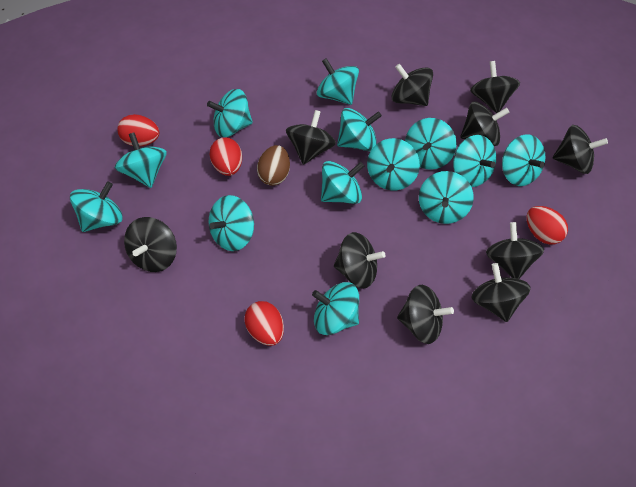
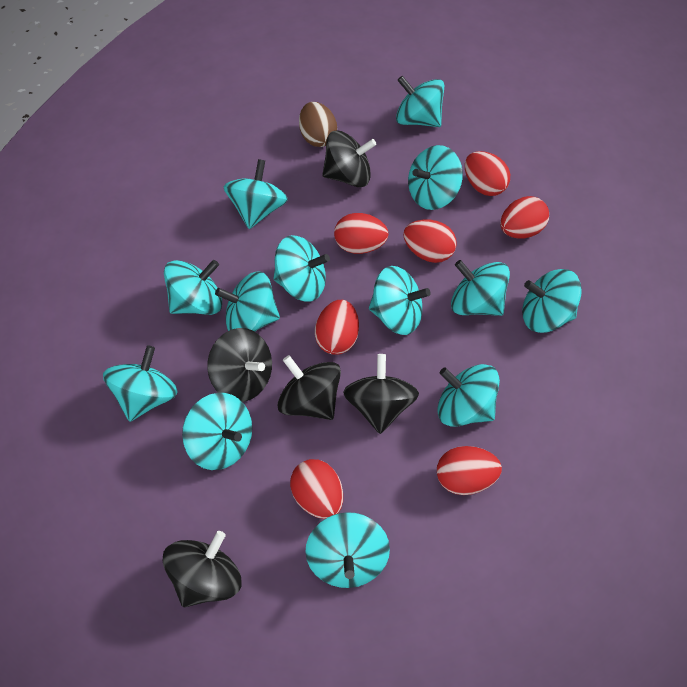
black spinning top: [124,217,177,272] [286,110,336,165] [334,232,385,289] [392,64,433,106] [397,285,454,344] [460,101,509,146] [470,61,520,113] [471,263,530,322] [486,222,544,279] [553,125,608,174] = 10 -> [163,531,242,607] [207,328,272,402] [278,355,341,420] [322,131,377,187] [343,354,419,434] = 5
red egg: [118,114,160,147] [210,138,242,176] [244,301,284,346] [526,206,568,245] = 4 -> [290,459,343,519] [315,300,359,355] [334,213,389,254] [403,220,457,263] [437,446,502,495] [465,151,510,196] [500,196,549,238] = 7

